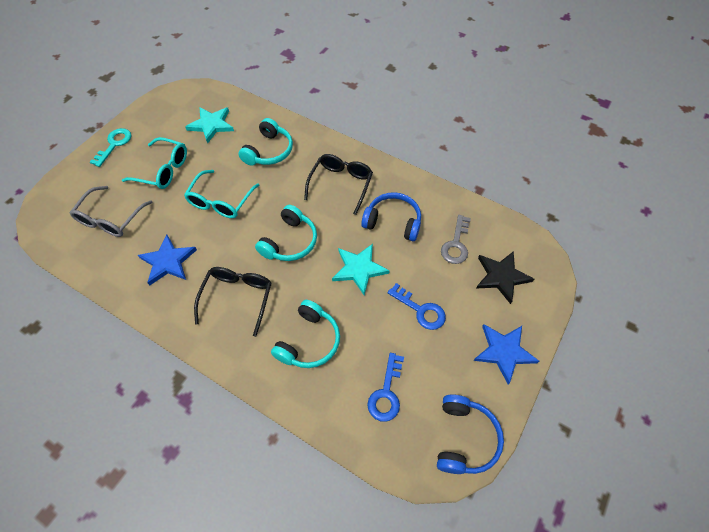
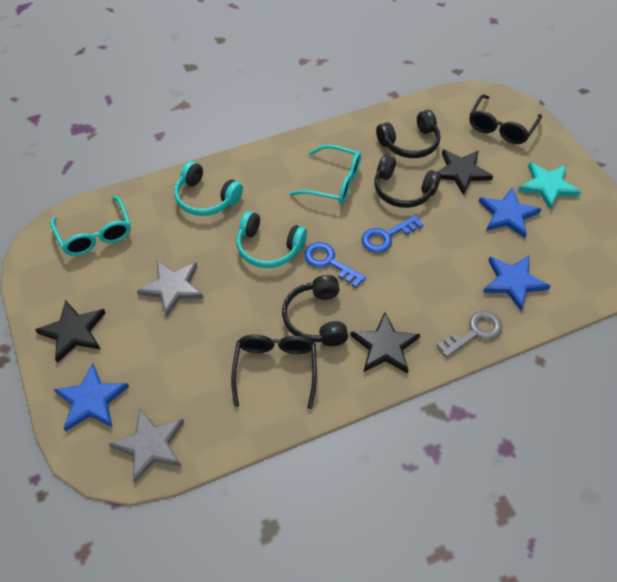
black headphones: none = 0 -> [282,275,348,346] [374,155,441,208] [376,110,440,158] = 3
black star: [476,251,534,304] = 1 -> [35,300,105,363] [350,312,420,374] [437,149,493,195] = 3
blue headphones: [361,192,421,241] [437,394,504,474] = 2 -> none = 0
blue star: [138,235,197,285] [473,324,539,384] = 2 -> [54,363,129,431] [478,187,541,238] [483,256,550,311] = 3
grey glasses: [70,186,152,237] = 1 -> none = 0
grey star: none = 0 -> [109,408,184,483] [137,261,204,317] = 2
turquoise headphones: [238,118,293,166] [255,205,317,261] [271,300,340,368] = 3 -> [174,161,243,216] [236,211,307,268] = 2
turquoise key: [90,128,131,167] = 1 -> none = 0
turquoise star: [185,107,234,144] [332,244,390,295] = 2 -> [518,162,581,210] = 1

